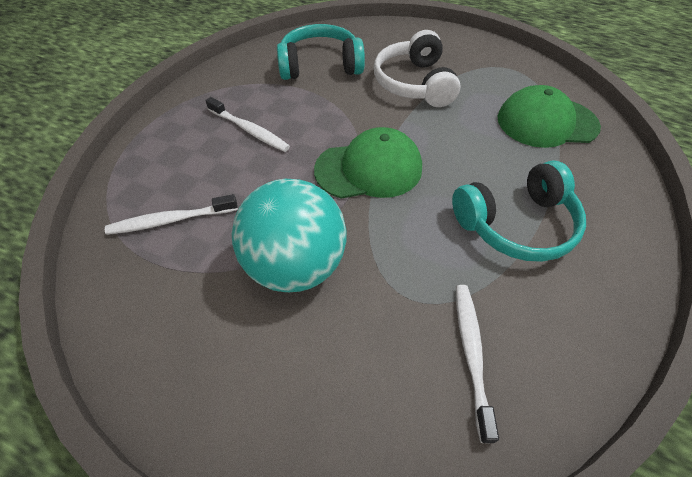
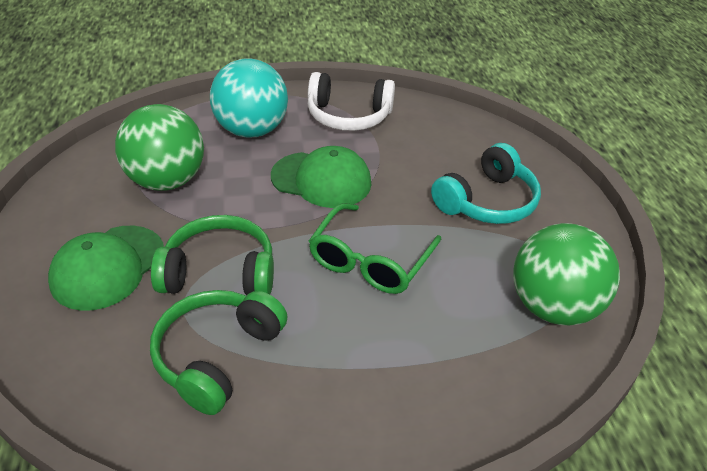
green ball: none = 0 -> [115,104,204,191] [513,223,620,325] = 2
green glasses: none = 0 -> [309,203,441,294] = 1
green headphones: none = 0 -> [150,290,288,415] [151,215,274,295] = 2
turquoise headphones: [277,24,365,80] [452,160,586,262] = 2 -> [431,143,541,224] = 1
white toothbrush: [105,194,238,235] [205,97,290,152] [456,285,499,443] = 3 -> none = 0

